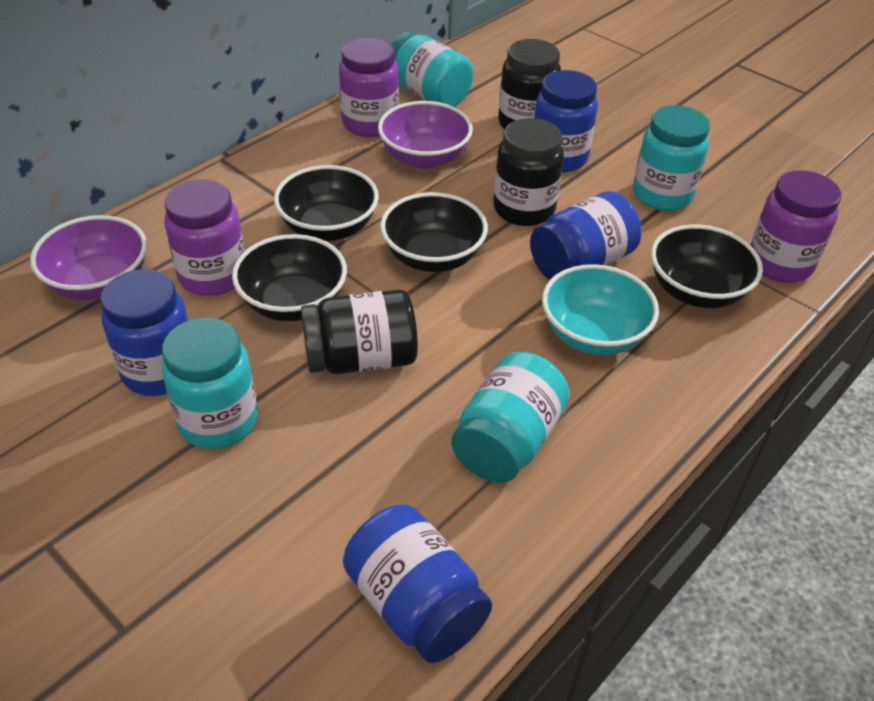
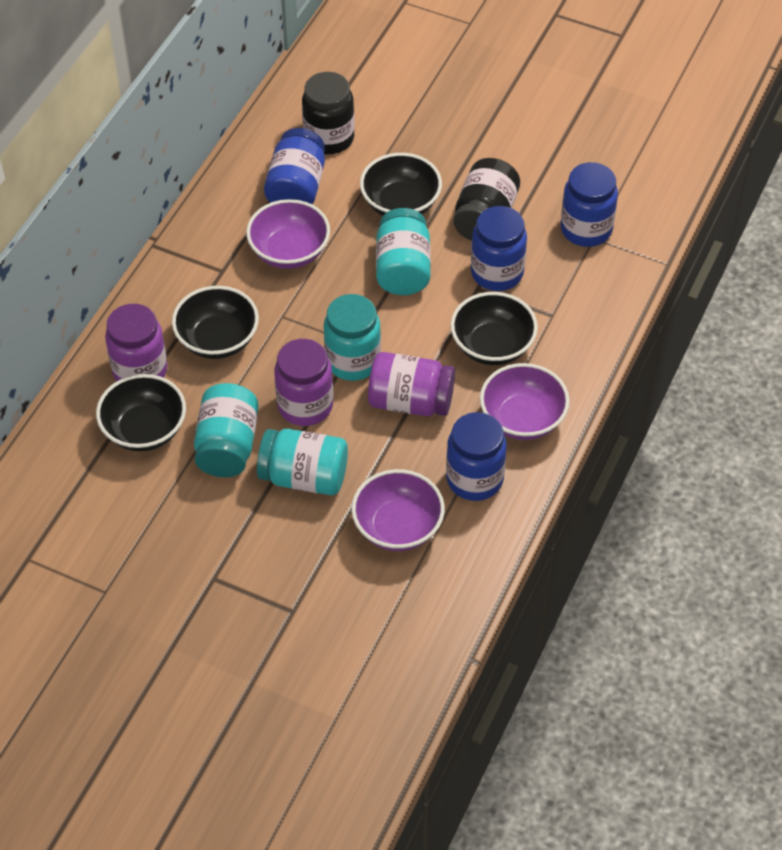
black jar: [301,289,418,374] [493,118,564,226] [498,39,561,129] = 3 -> [302,72,355,154] [453,158,520,241] = 2
purple bowl: [30,215,147,300] [378,101,473,169] = 2 -> [246,199,330,269] [351,469,445,551] [480,363,570,440] = 3
turquoise bowl: [542,264,659,355] = 1 -> none = 0

